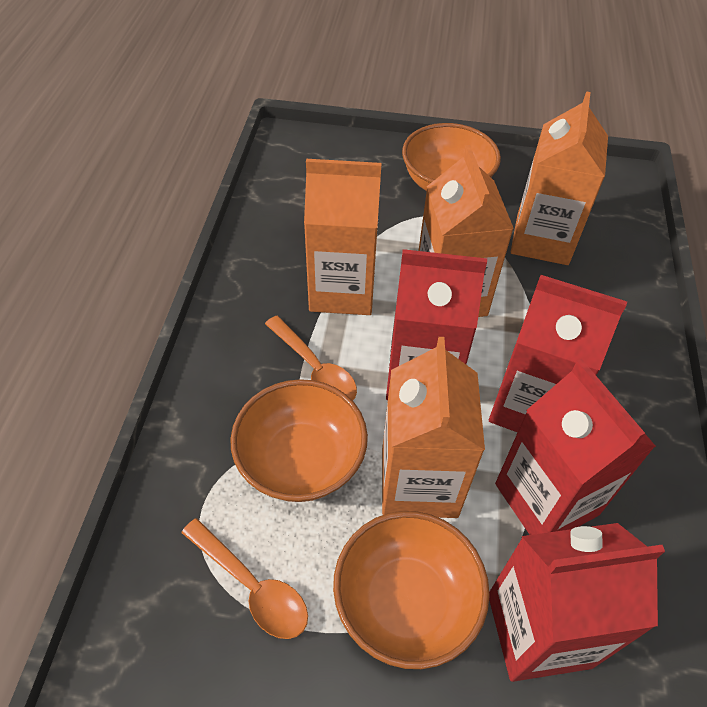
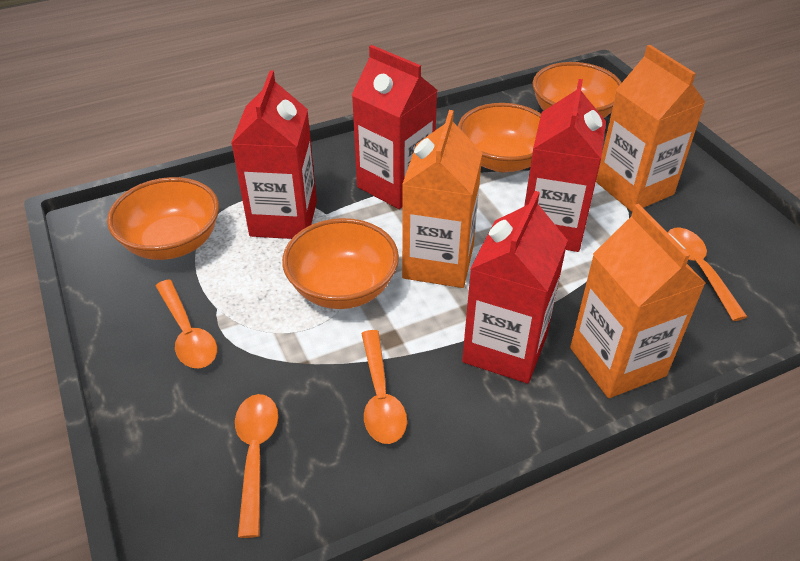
orange bowl: [230,379,368,502] [333,511,490,669] [402,123,501,191] = 3 -> [107,177,219,260] [282,218,399,309] [458,103,541,172] [533,62,622,118] = 4
orange carton: [304,159,382,315] [382,337,485,518] [418,145,514,317] [511,91,608,265] = 4 -> [402,110,483,288] [570,204,706,398] [596,45,705,212] = 3
orange spoon: [181,518,308,639] [265,316,357,401] = 2 -> [156,279,217,368] [235,394,278,538] [361,330,407,444] [668,228,747,321] = 4

